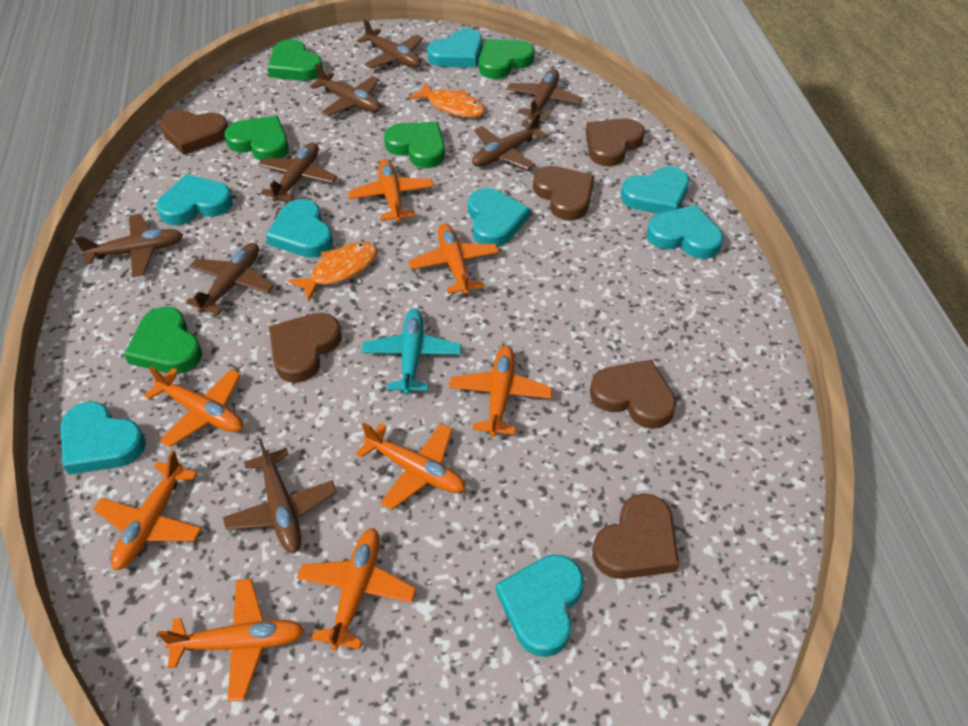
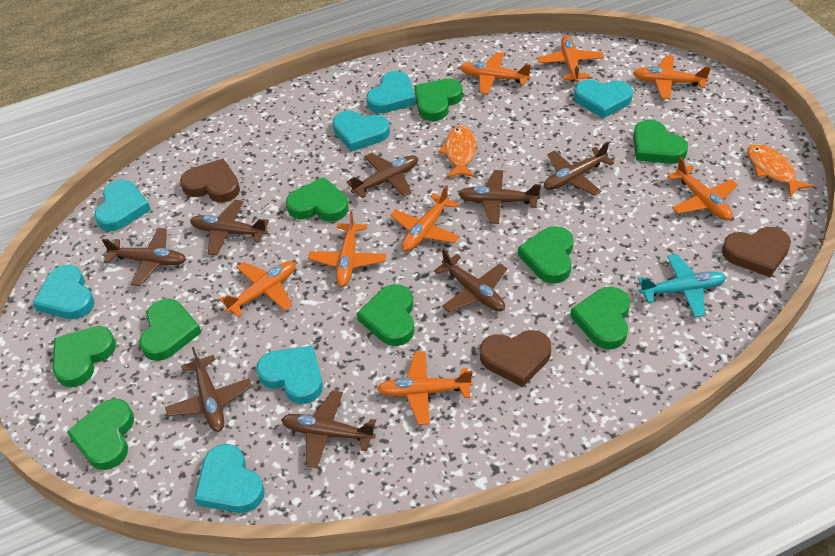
brown heart: [160,110,228,155] [269,313,341,383] [533,166,595,221] [586,118,644,167] [590,360,676,429] [592,493,679,579] = 6 -> [180,159,240,203] [480,330,551,387] [722,227,791,277] = 3
green heart: [124,307,202,374] [224,116,289,161] [267,39,323,81] [384,122,445,168] [479,39,534,79] = 5 -> [53,326,116,387] [67,399,134,470] [140,299,202,361] [286,177,349,222] [357,284,414,346] [414,79,463,121] [518,226,574,283] [570,287,630,349] [633,120,688,164] = 9
turquoise heart: [61,401,146,475] [157,174,233,225] [266,199,333,258] [427,29,482,68] [468,188,530,247] [496,554,584,657] [621,166,689,214] [647,205,723,259] = 8 -> [32,265,95,319] [94,180,151,231] [194,444,265,513] [256,346,323,404] [333,111,390,152] [367,71,416,113] [574,80,633,119] = 7

